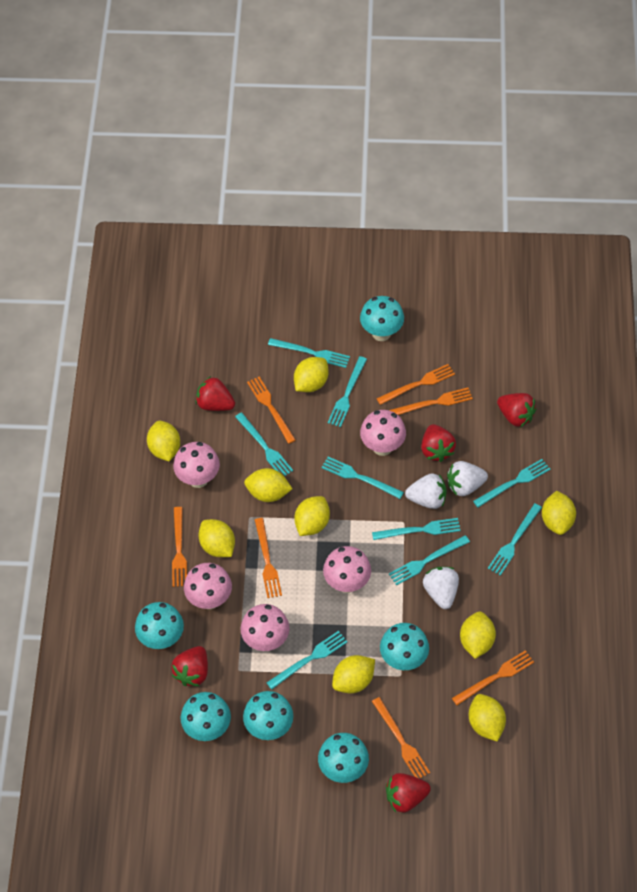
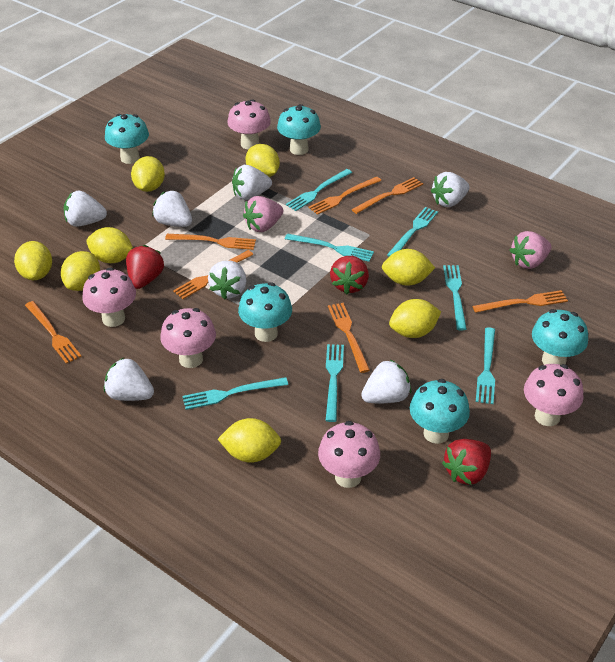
pink strawberry: none = 0 -> [243,196,283,232] [510,231,551,269] = 2
red strawberry: [171,646,208,686] [196,376,235,411] [386,773,431,813] [421,424,456,462] [497,393,536,427] = 5 -> [126,245,164,289] [330,256,369,294] [442,439,491,485] = 3
turquoise fork: [235,412,293,476] [266,631,347,690] [268,338,350,368] [321,457,404,499] [328,356,367,427] [372,518,461,540] [389,535,470,586] [473,459,550,507] [488,503,542,576] = 9 -> [182,377,288,410] [285,233,374,262] [286,169,352,211] [326,344,344,422] [387,207,438,257] [443,265,467,330] [476,327,495,404] = 7
turquoise mushroom: [135,602,184,649] [181,692,231,741] [243,691,293,740] [318,733,369,783] [360,296,404,341] [380,623,429,670] = 6 -> [105,114,149,164] [238,282,292,342] [277,104,321,155] [410,379,470,444] [532,309,588,365] = 5
white strawberry: [405,473,447,509] [423,567,459,609] [447,461,488,496] = 3 -> [64,191,107,227] [104,358,154,401] [152,190,192,227] [208,261,246,300] [232,165,272,200] [361,360,411,403] [430,172,470,207] = 7
yellow lemon: [147,421,180,461] [198,519,235,557] [244,468,293,502] [294,357,329,392] [294,496,330,536] [332,655,375,693] [460,611,496,659] [469,694,506,742] [542,491,576,535] = 9 -> [14,241,52,280] [61,251,100,291] [86,227,133,263] [131,156,165,192] [218,418,281,463] [246,144,280,177] [382,249,435,286] [389,299,441,338] = 8

